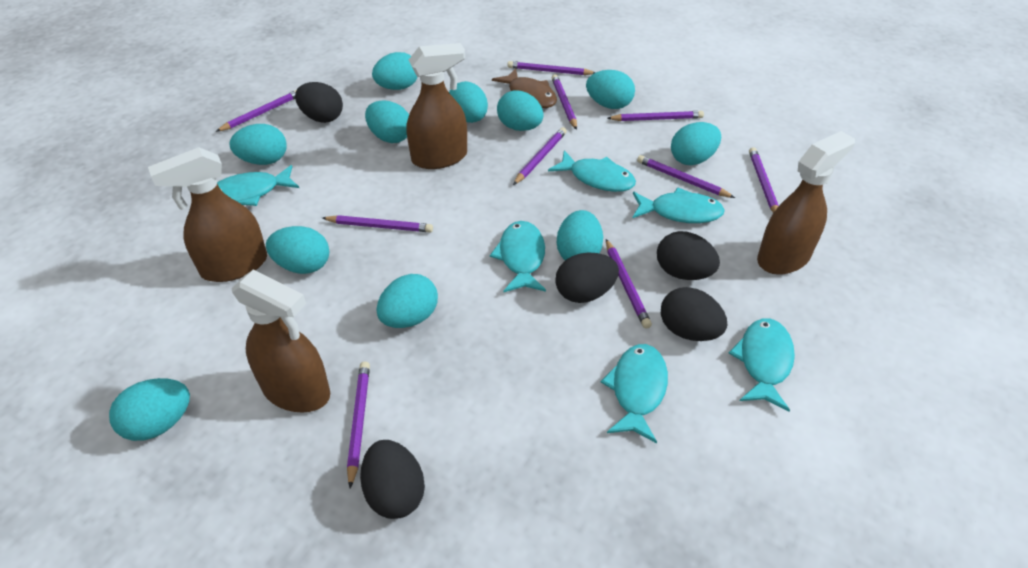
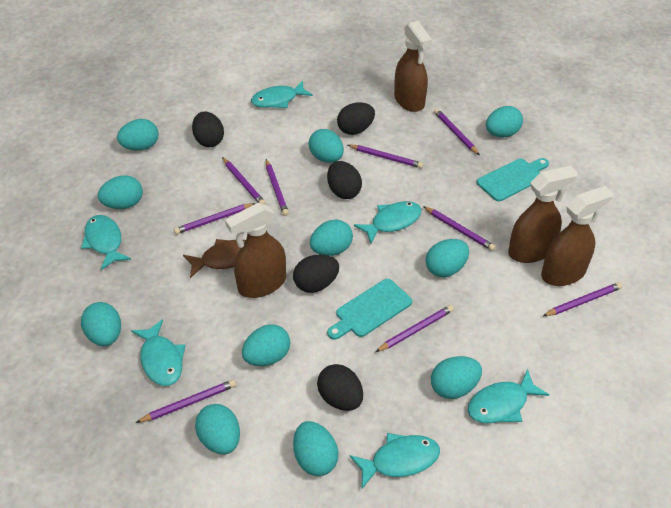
purple pencil: [216,90,297,132] [322,215,433,232] [347,361,370,488] [507,61,596,75] [513,127,567,185] [552,74,577,130] [606,239,652,329] [607,111,704,121] [637,155,735,198] [749,147,779,213] = 10 -> [136,380,236,423] [174,203,255,234] [222,157,266,205] [266,159,289,216] [348,145,423,168] [375,305,454,352] [423,206,495,251] [434,109,480,155] [543,282,622,316] = 9
turquoise cutting board: none = 0 -> [327,279,412,340] [476,158,549,201] = 2

